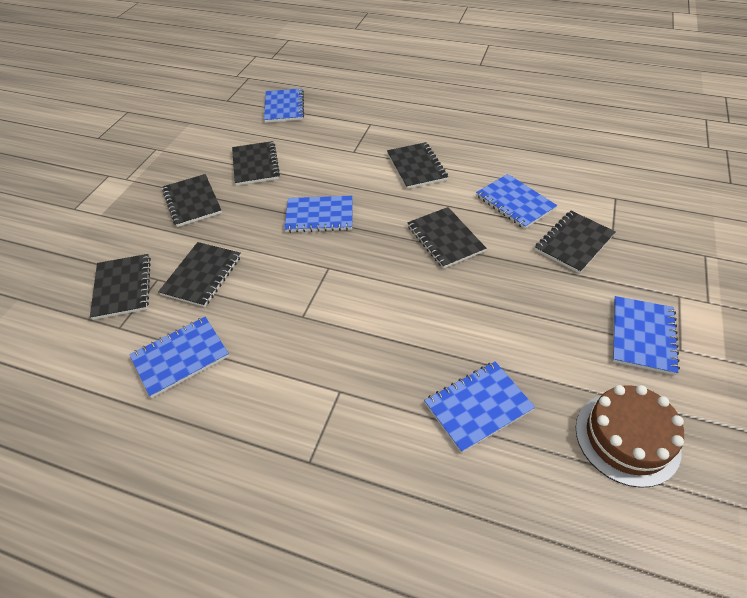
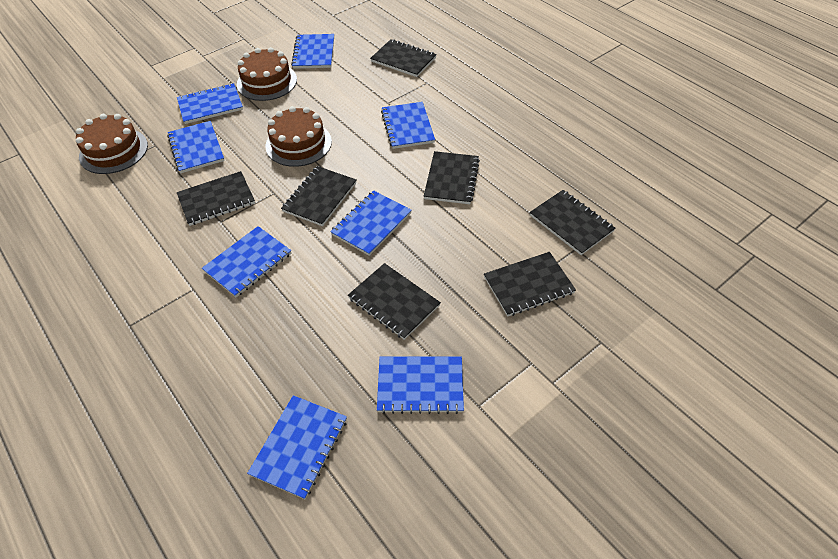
blue notebook: [129,317,229,398] [264,88,304,123] [284,196,352,233] [424,361,535,453] [476,174,557,229] [613,296,680,375] = 6 -> [167,121,225,173] [177,83,243,124] [202,226,291,297] [247,395,347,499] [291,34,334,69] [330,190,412,256] [377,357,464,414] [381,102,435,149] = 8
brown cake: [576,385,684,488] = 1 -> [76,114,148,174] [237,47,297,101] [265,106,332,167] = 3

